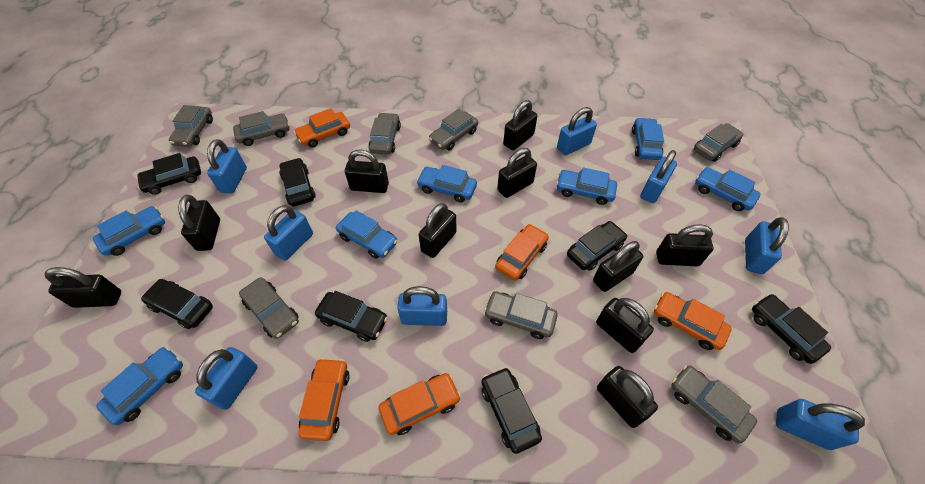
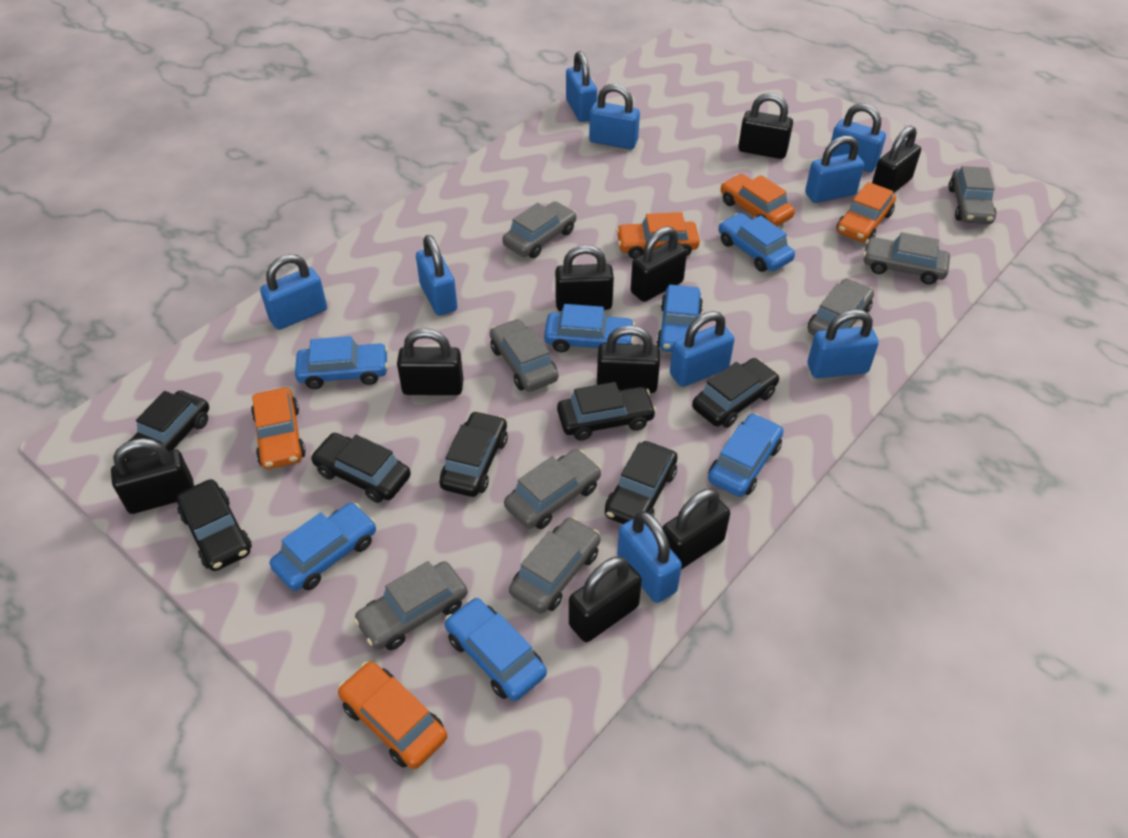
black padlock: [44,267,121,308] [178,195,220,251] [345,150,389,193] [419,203,456,258] [497,148,537,198] [503,100,537,150] [593,241,643,292] [596,298,654,353] [597,366,658,428] [656,224,714,266] = 10 -> [111,438,194,514] [397,328,463,395] [555,245,614,311] [569,556,642,642] [597,325,660,393] [631,226,687,302] [662,488,730,570] [738,93,793,159] [872,126,921,193] = 9
blue padlock: [195,347,257,410] [207,139,247,194] [264,205,313,261] [397,286,447,326] [557,107,597,155] [640,150,677,203] [745,217,789,274] [776,399,865,450] = 8 -> [260,254,327,330] [416,235,457,315] [566,51,597,122] [589,84,640,149] [617,511,682,603] [670,311,735,387] [805,136,864,203] [808,309,879,378] [831,103,886,172] = 9

